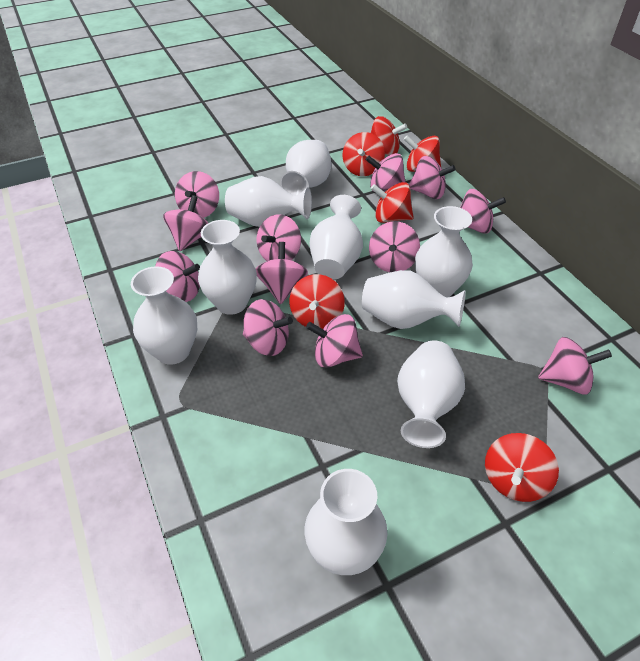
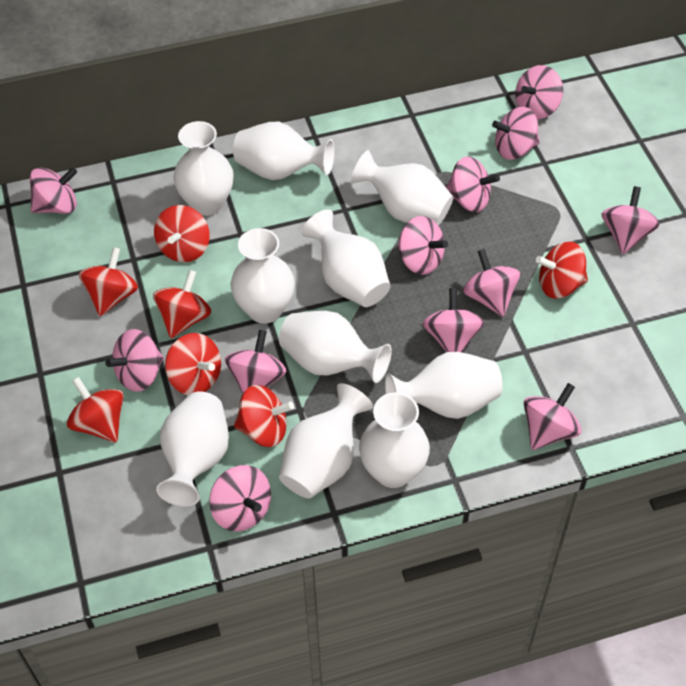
red spinning top: [289,274,345,329] [343,132,385,176] [371,116,407,155] [371,182,414,223] [404,135,441,172] [485,433,559,502] = 6 -> [67,377,124,442] [79,247,138,316] [153,270,211,338] [154,205,210,262] [165,333,221,395] [234,385,294,447] [536,242,588,298] = 7
white vase: [131,266,197,365] [198,220,257,315] [225,176,312,227] [280,140,331,196] [304,469,387,575] [310,195,363,280] [362,270,466,329] [397,340,465,448] [415,206,473,297] = 9 -> [156,392,229,507] [173,121,234,216] [231,228,295,324] [233,122,335,180] [279,311,392,383] [279,383,373,498] [302,209,390,307] [351,150,453,225] [359,392,430,488] [385,352,503,419] = 10

